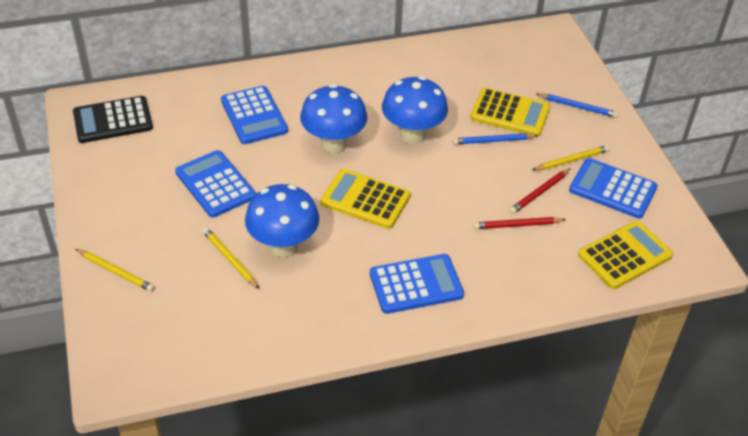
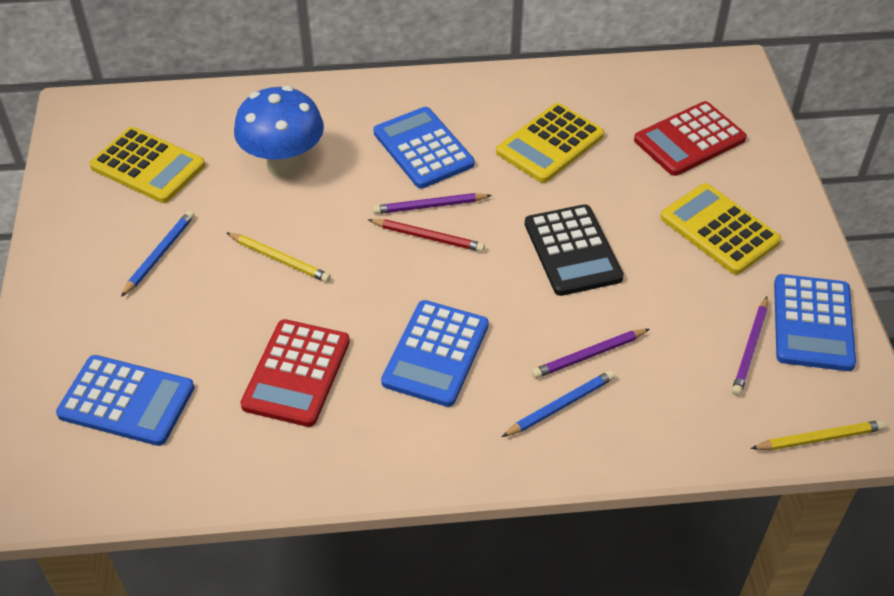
blue mushroom: [245,184,319,257] [300,84,367,153] [382,76,448,144] = 3 -> [234,86,324,177] = 1
purple pencil: none = 0 -> [373,193,492,214] [532,329,649,378] [732,296,768,396] = 3
red calculator: none = 0 -> [240,319,350,427] [634,101,747,176] = 2
red pencil: [473,217,566,229] [509,168,571,214] = 2 -> [368,219,485,252] = 1
yellow pencil: [76,249,155,292] [203,228,259,289] [532,145,610,170] = 3 -> [226,232,331,282] [750,420,886,450] = 2

